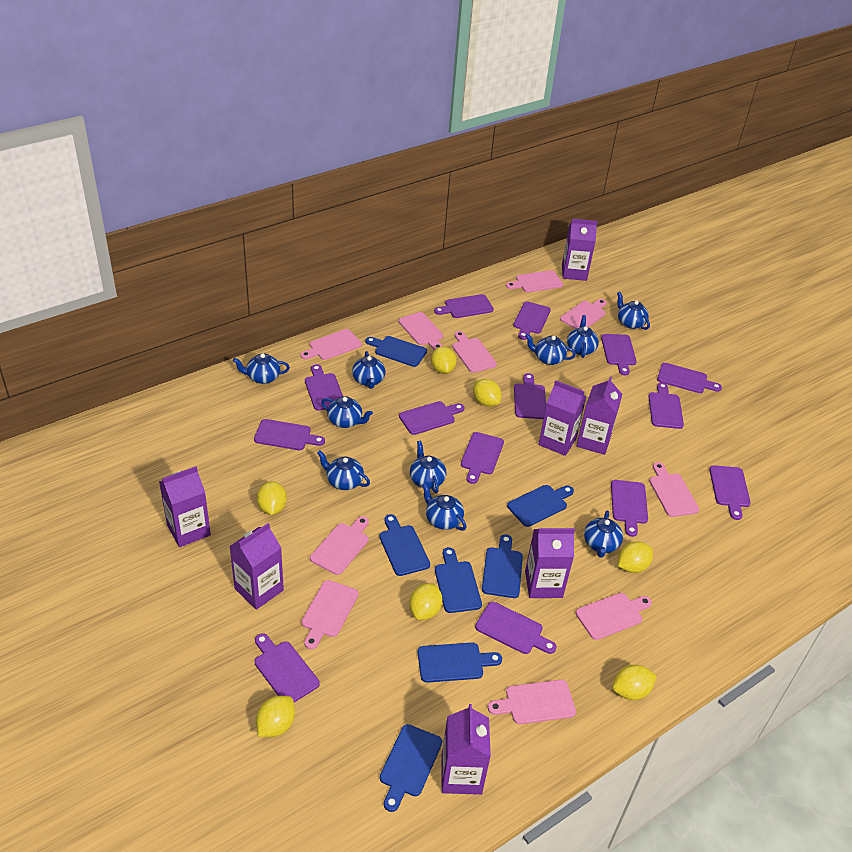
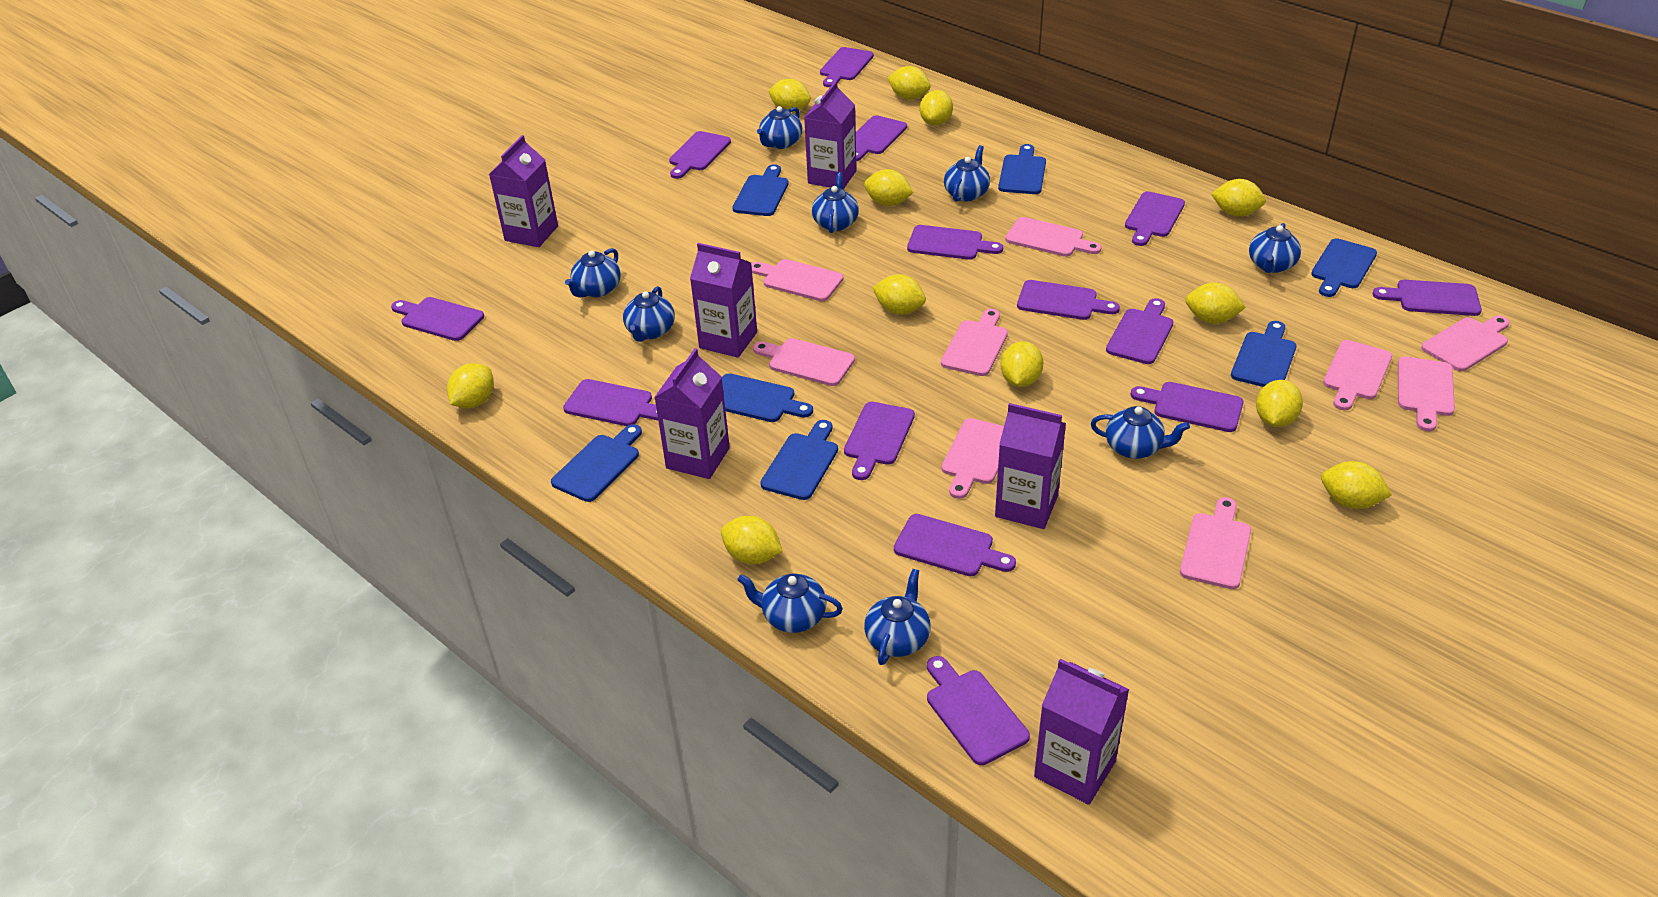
blue teapot: [233,353,290,384] [317,450,370,490] [321,396,373,428] [352,351,386,389] [410,441,446,493] [422,483,466,531] [525,334,576,365] [567,315,599,358] [584,511,623,558] [617,292,650,330] = 10 -> [565,248,621,297] [623,286,675,342] [737,574,843,633] [757,106,802,149] [812,172,859,233] [864,569,931,665] [944,145,990,202] [1091,406,1190,459] [1249,223,1301,273] = 9
pink cutting board: [300,329,362,360] [302,580,359,649] [310,516,369,575] [399,312,443,350] [452,331,497,373] [488,680,576,724] [506,270,563,292] [560,299,606,329] [576,593,652,640] [649,462,699,517] = 10 -> [751,259,843,301] [753,338,855,386] [941,309,1008,376] [941,418,1004,499] [1005,217,1101,257] [1180,497,1251,589] [1323,340,1392,410] [1398,357,1455,431] [1421,316,1510,371] = 9
purple carton: [159,466,211,547] [230,523,284,610] [441,704,491,795] [525,528,575,598] [538,380,587,456] [562,219,598,281] [576,376,622,455] = 7 -> [489,135,558,247] [654,348,730,479] [690,243,757,358] [804,81,857,189] [995,403,1066,529] [1034,659,1129,805] = 6
yellow lemon: [256,696,295,737] [257,481,287,515] [409,583,442,620] [431,347,457,374] [473,379,502,407] [612,665,657,700] [618,542,653,573] = 7 -> [447,363,494,408] [721,516,783,564] [768,79,811,112] [864,169,914,206] [873,274,926,315] [887,66,931,100] [920,90,953,126] [1001,341,1043,387] [1185,283,1246,324] [1211,179,1266,217] [1256,380,1303,427] [1321,461,1392,509] = 12

